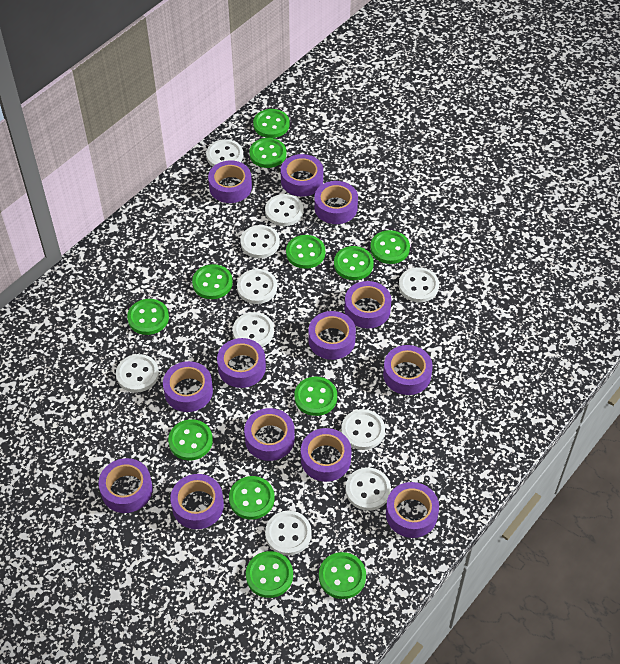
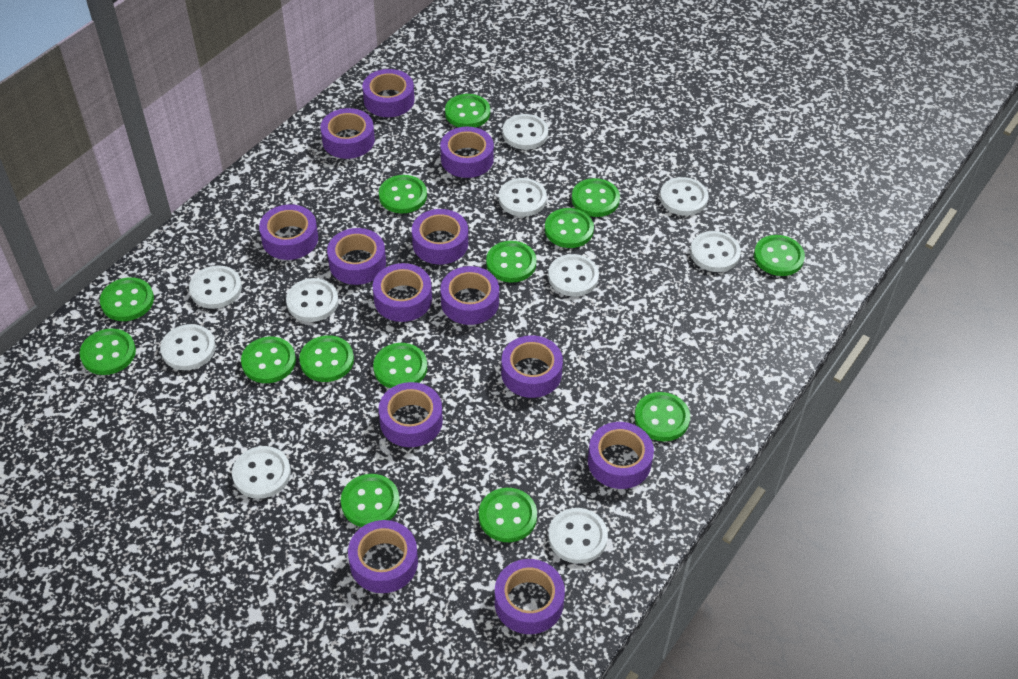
green button: [127,299,169,335] [168,419,213,460] [192,264,233,299] [229,476,275,519] [246,551,293,598] [249,138,286,168] [253,109,289,138] [286,235,325,269] [294,377,337,416] [319,552,366,599] [334,246,374,280] [370,230,410,264] = 12 -> [80,328,136,375] [100,277,154,321] [241,337,296,383] [299,335,354,382] [341,474,400,527] [373,343,427,388] [379,175,427,213] [445,94,490,127] [479,488,537,542] [486,241,537,283] [545,208,594,248] [572,178,620,217] [634,392,690,441] [754,235,805,276] = 14

